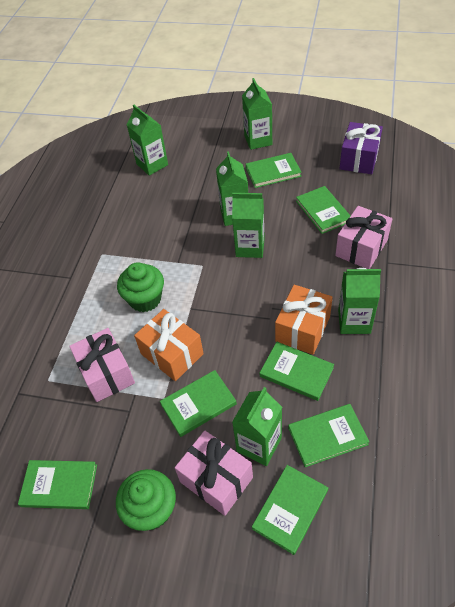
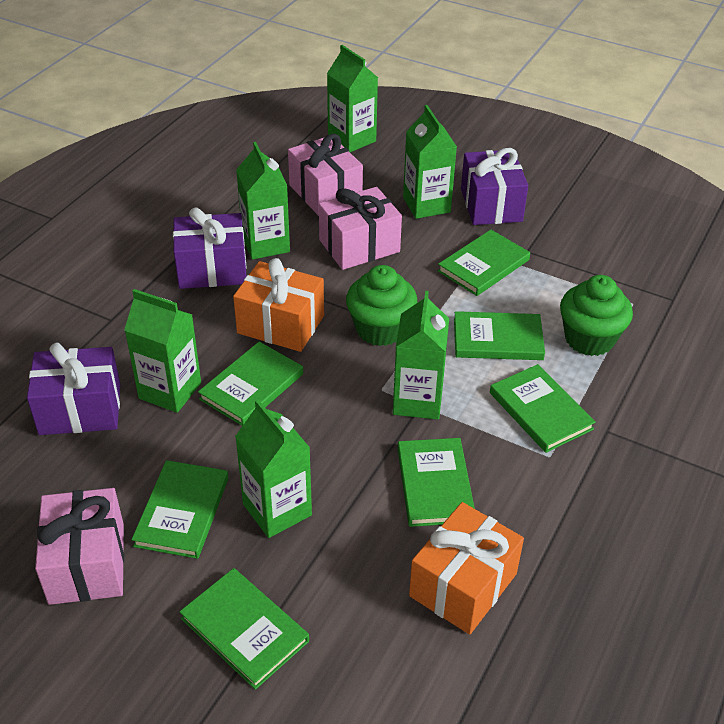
purple gift: [339,122,383,174] = 1 -> [27,342,121,435] [173,207,247,289] [461,148,528,225] = 3

